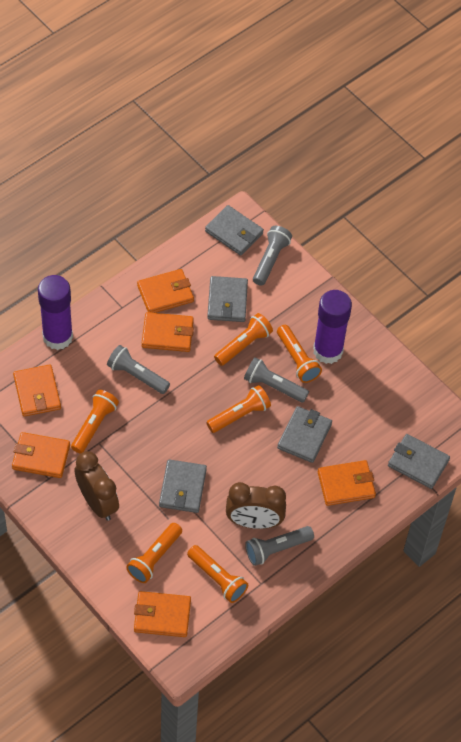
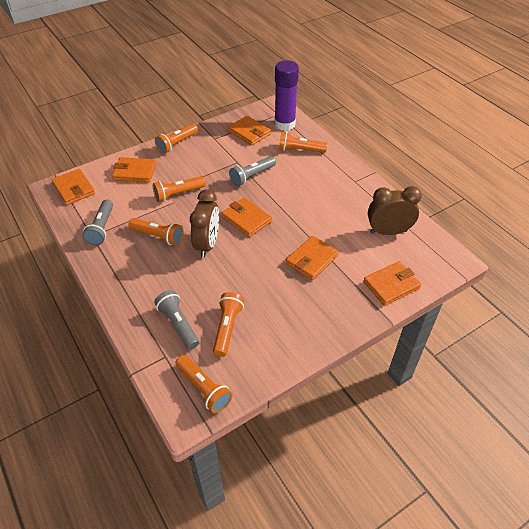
grey flashlight: [107,345,170,394] [244,357,309,403] [245,526,314,566] [253,226,292,286] = 4 -> [82,199,113,246] [154,290,199,349] [229,156,276,186] = 3
grey wallet: [159,459,207,513] [205,205,264,256] [207,276,248,322] [277,406,332,463] [388,434,450,489] = 5 -> none = 0
purple glue stick: [38,275,73,350] [313,290,352,364] = 2 -> [274,60,299,131] = 1

